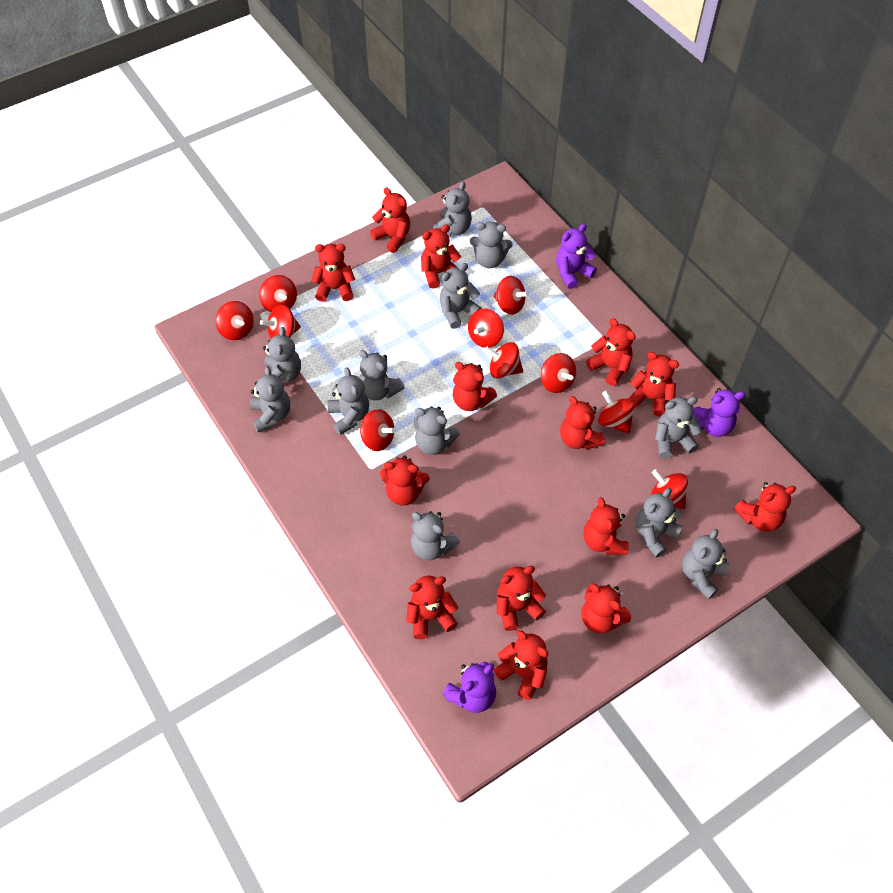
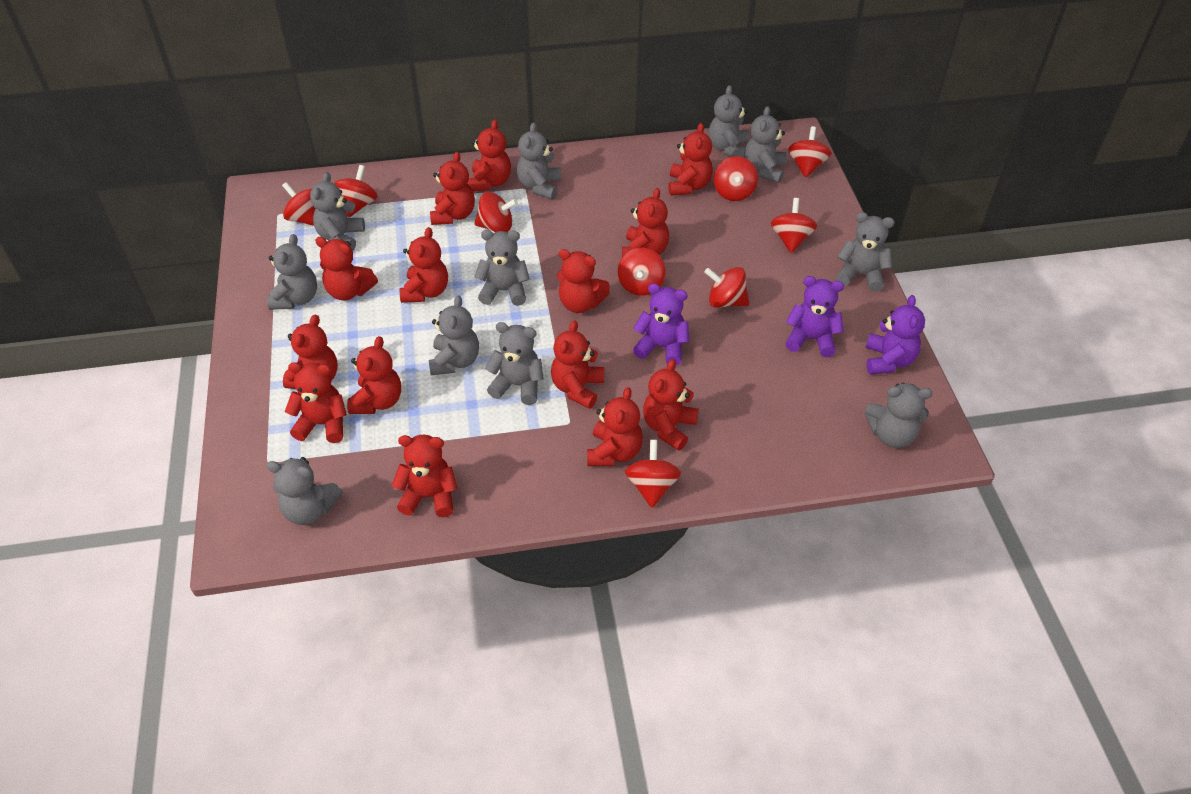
grey teddy bear: [250,366,290,432] [263,327,301,384] [327,367,369,435] [359,350,405,400] [411,511,460,560] [414,407,460,455] [433,182,472,237] [440,263,482,329] [470,222,513,268] [636,488,683,557] [655,397,702,458] [682,529,729,599] = 12 -> [266,457,343,525] [267,234,317,310] [310,172,365,251] [429,295,479,375] [474,230,530,306] [485,322,544,405] [517,122,561,199] [709,85,750,158] [744,106,786,183] [836,212,895,292] [865,383,933,448] = 11
red spinning top: [215,301,254,340] [259,275,297,312] [260,305,301,339] [360,409,396,451] [468,308,504,348] [484,342,523,378] [494,276,529,315] [541,353,576,393] [598,391,635,434] [651,469,688,509] = 10 -> [282,182,316,226] [334,165,378,218] [474,192,518,232] [618,248,666,296] [625,440,681,508] [704,267,749,308] [714,156,758,201] [771,198,817,253] [788,126,831,178] = 9

